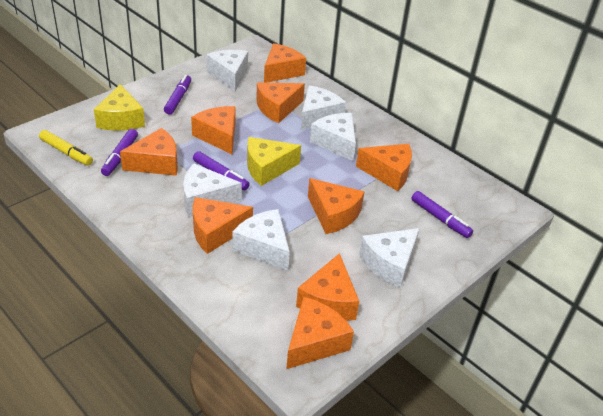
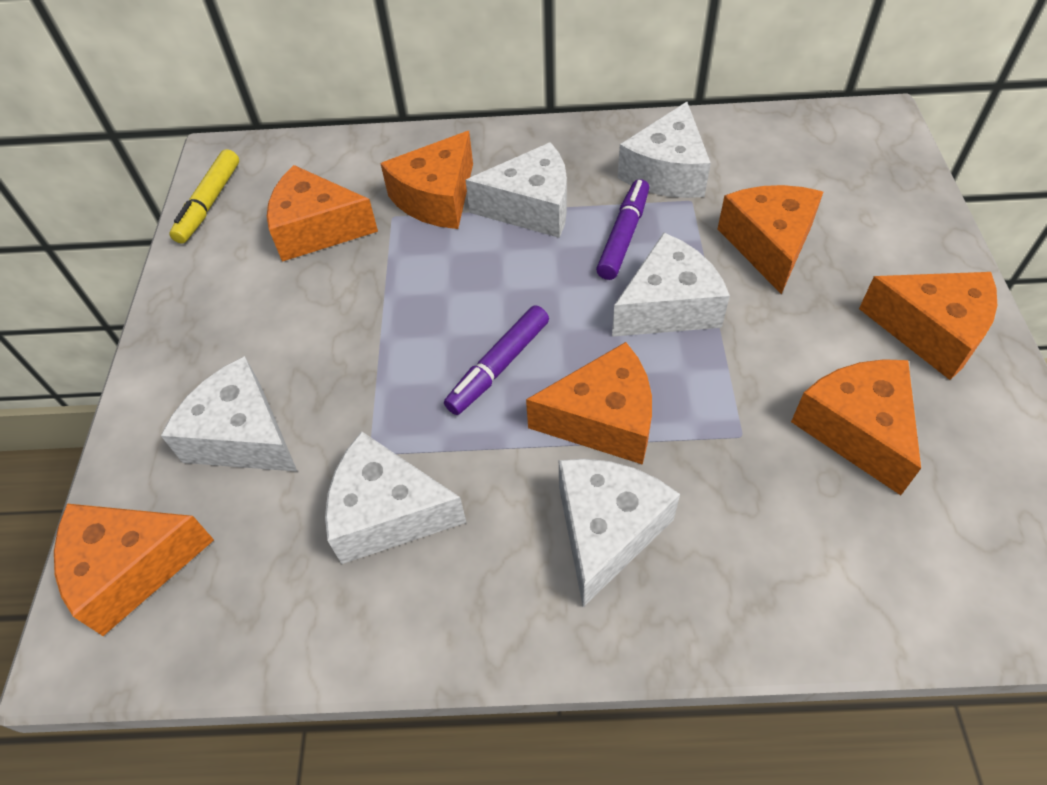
orange cheese: [120,128,178,176] [191,106,236,154] [193,197,253,254] [256,83,305,123] [264,43,306,83] [286,297,354,369] [296,253,359,321] [308,178,364,234] [356,144,412,191] = 9 -> [54,504,214,636] [267,165,378,262] [380,131,473,229] [526,342,652,465] [717,185,823,294] [791,359,921,495] [859,272,997,380] = 7
purple marker: [101,129,138,176] [164,75,191,115] [193,151,250,190] [411,191,473,238] = 4 -> [444,306,549,415] [596,179,649,280] = 2
yellow cheese: [94,84,145,131] [247,137,301,186] = 2 -> none = 0

